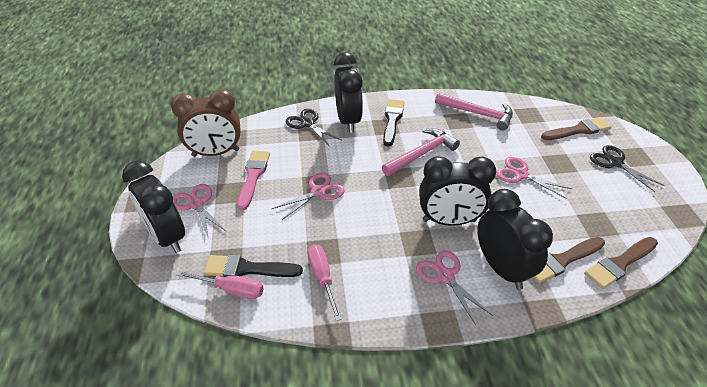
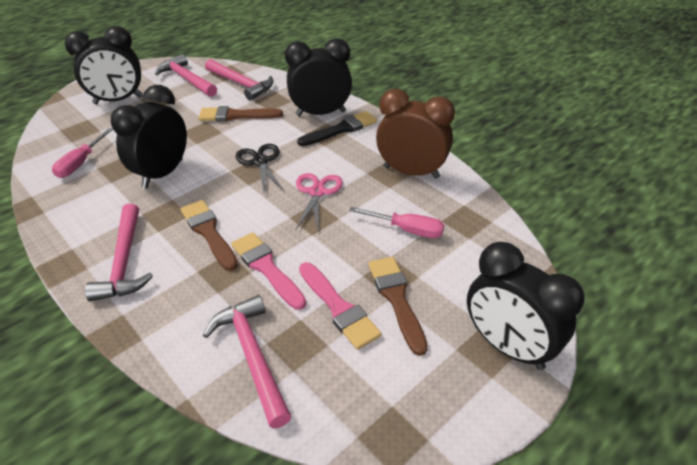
black brush: [204,255,303,277] [383,99,404,147] = 2 -> [297,111,377,146] = 1
black scissors: [286,109,341,147] [590,145,665,192] = 2 -> [236,144,284,192] = 1
pink brush: [237,151,270,211] = 1 -> [231,232,306,310] [299,262,382,350] = 2
pink hammer: [382,128,460,176] [435,93,513,130] = 2 -> [85,203,153,301] [155,54,217,97] [203,295,292,428] [205,59,274,101] = 4
pink scissors: [173,184,227,239] [272,173,345,220] [416,250,493,325] [496,157,572,199] = 4 -> [295,173,343,231] = 1

